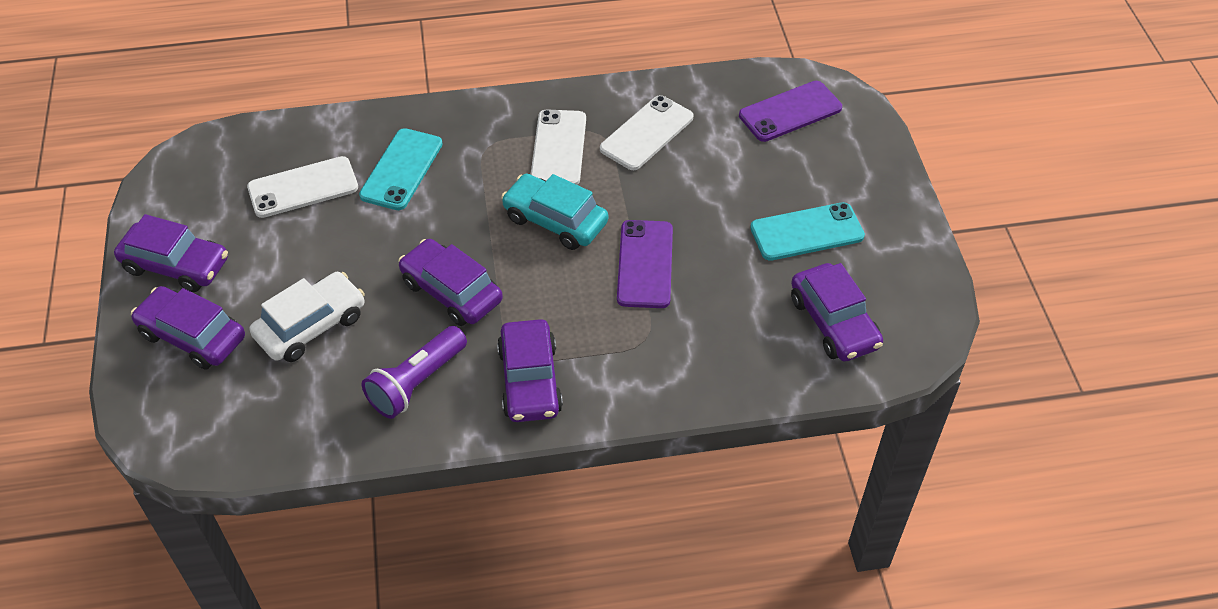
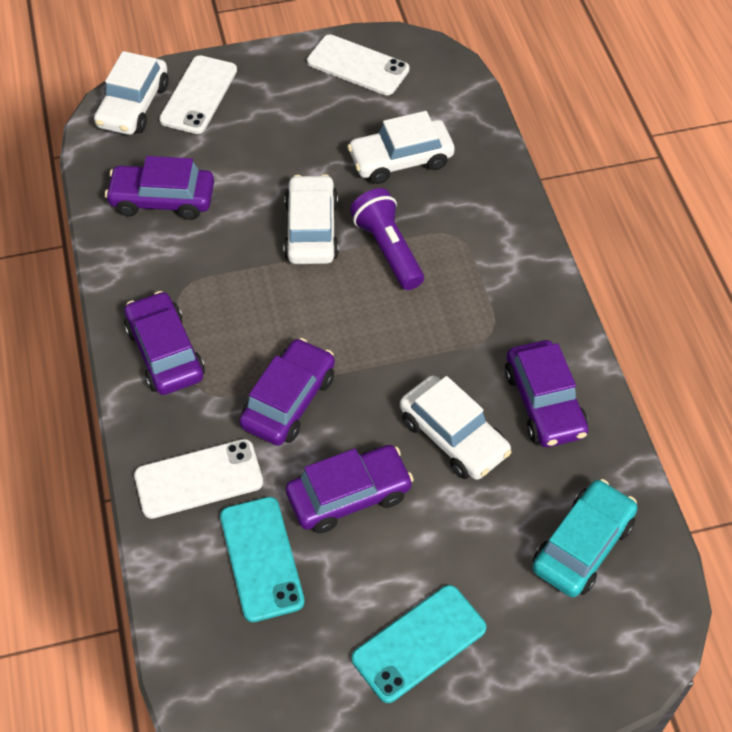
purple phone: [617,220,673,308] [739,81,842,142] = 2 -> none = 0
white car: [250,272,365,362] = 1 -> [94,51,169,135] [284,174,339,264] [347,111,455,184] [400,375,512,480] = 4

